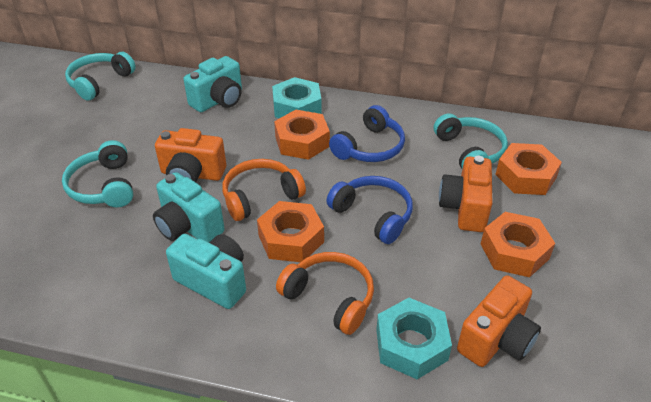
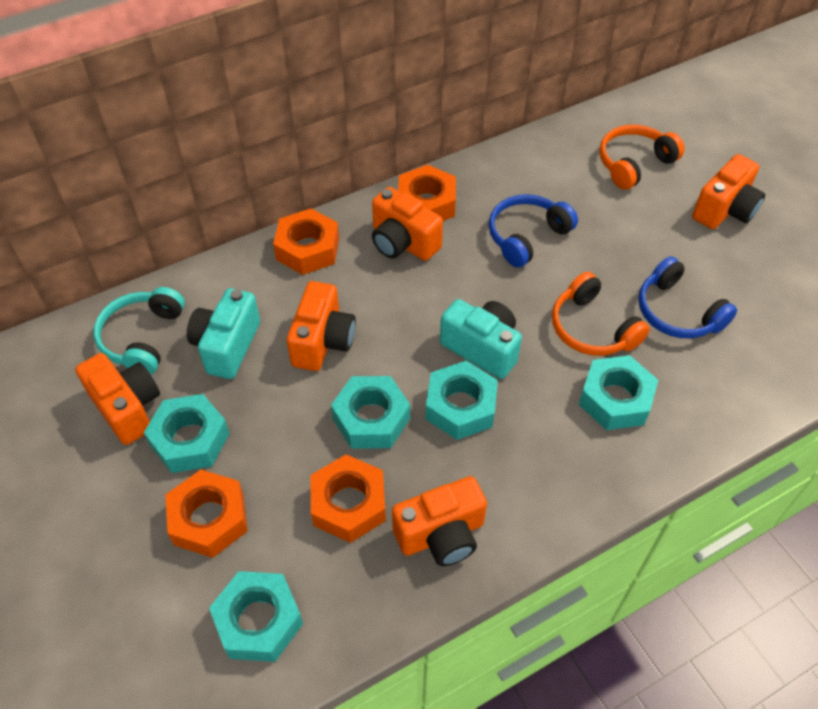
orange camera: [155,128,226,182] [439,156,492,232] [457,276,541,367] = 3 -> [75,353,160,445] [287,281,356,371] [372,187,443,261] [392,476,487,566] [692,154,765,229] = 5
turquoise camera: [153,172,225,243] [166,234,246,309] [183,56,242,112] = 3 -> [187,288,260,379] [440,299,522,379] = 2
turquoise headphones: [62,140,133,207] [65,52,136,101] [434,113,508,169] = 3 -> [94,287,185,375] = 1
turquoise nut: [272,77,321,118] [376,298,452,379] = 2 -> [144,394,230,473] [209,571,303,662] [331,376,410,449] [426,361,498,440] [579,355,658,430] = 5

